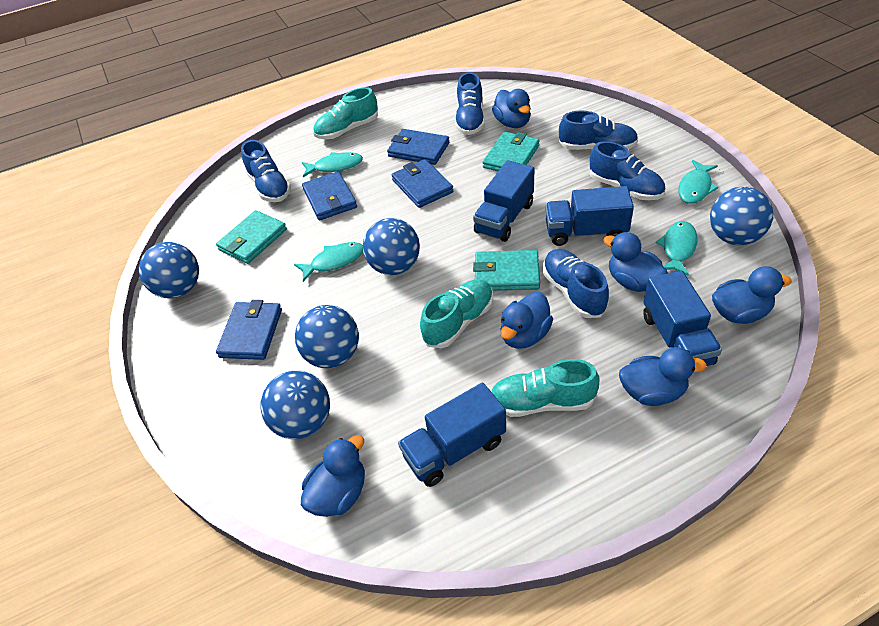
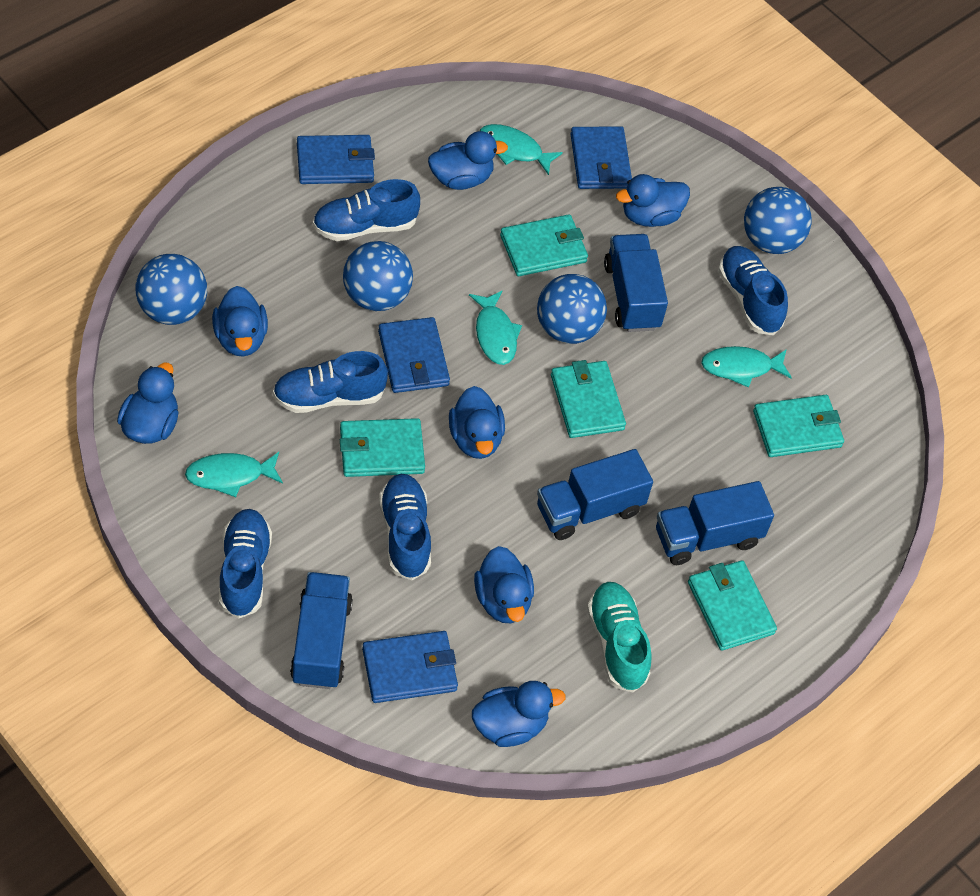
blue ball: [139,242,199,298] [260,371,330,439] [295,305,359,368] [363,218,420,275] [710,187,773,245] = 5 -> [136,254,207,325] [343,241,413,311] [537,274,607,344] [744,187,812,254] = 4
blue duck: [301,435,365,517] [492,89,531,128] [500,292,553,349] [603,232,668,292] [619,347,707,406] [712,266,792,324] = 6 -> [117,363,179,444] [212,286,268,357] [428,131,508,190] [449,386,505,459] [472,681,566,747] [474,546,534,623] [616,174,690,227] = 7
turquoise shoe: [313,87,378,139] [420,279,493,348] [491,359,600,417] = 3 -> [587,582,652,692] = 1
turquoise wallet: [216,210,287,264] [473,250,540,291] [482,132,539,171] = 3 -> [340,418,425,477] [500,214,588,276] [551,360,626,438] [688,560,777,651] [753,395,844,457] = 5

